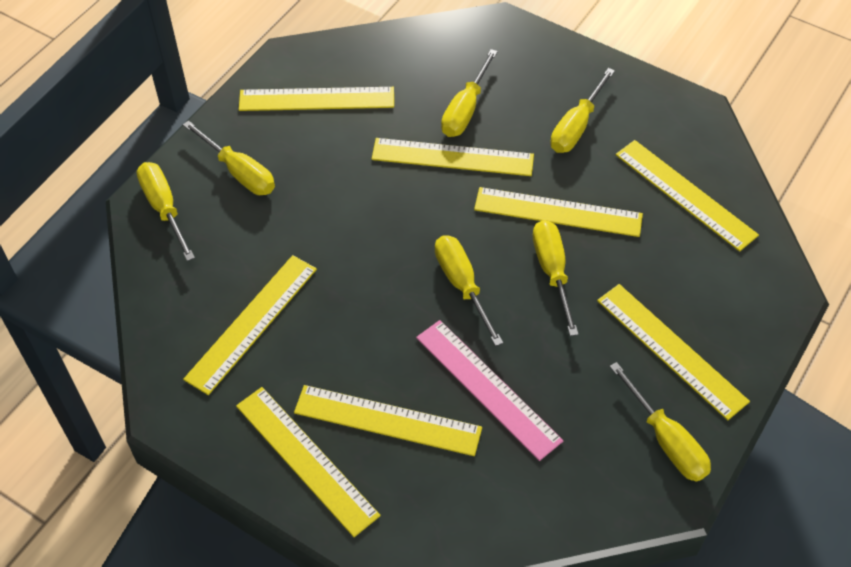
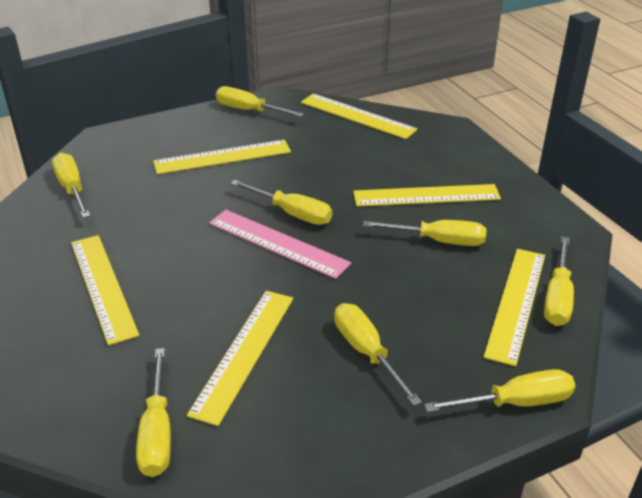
yellow ruler: [183,255,317,395] [236,387,381,537] [239,87,394,111] [294,385,482,456] [372,138,534,176] [474,187,643,237] [597,284,750,420] [616,140,759,252] = 8 -> [71,235,139,346] [153,140,291,174] [187,291,293,426] [301,94,418,139] [353,184,501,207] [484,249,545,366] = 6
yellow screwdriver: [137,162,195,261] [183,120,275,195] [435,235,503,346] [441,49,498,137] [533,220,579,336] [550,68,615,153] [610,362,711,482] = 7 -> [52,153,90,218] [136,348,171,477] [216,86,304,117] [230,180,332,225] [334,303,422,406] [363,220,487,246] [424,369,575,412] [544,237,574,326] = 8

